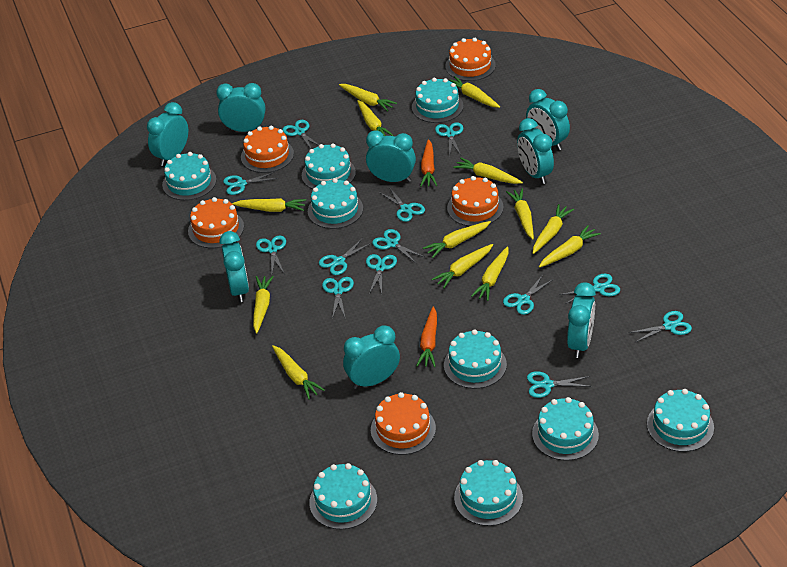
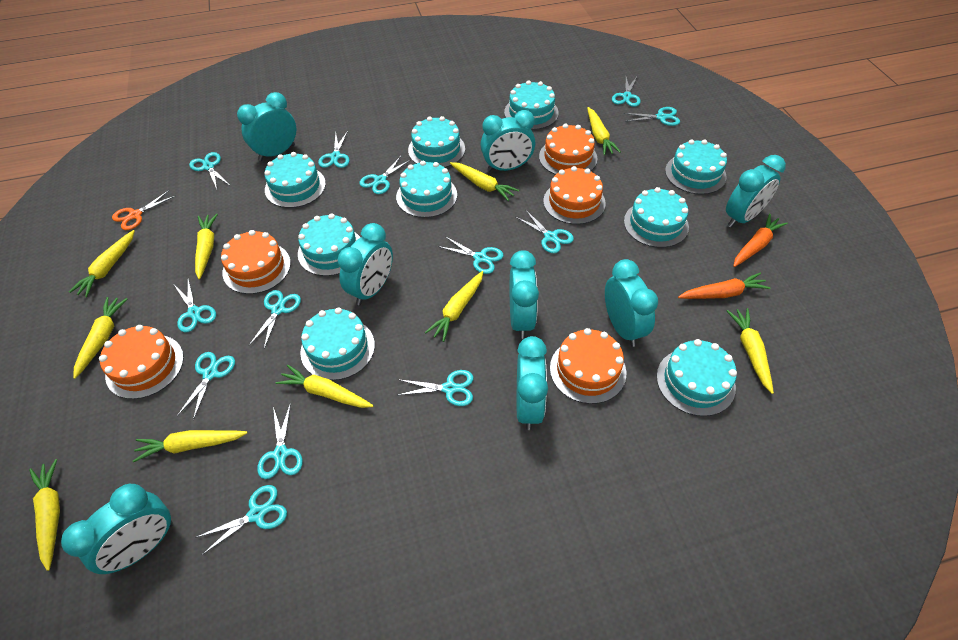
orange scissors: none = 0 -> [112,190,175,230] = 1
yellow carrot: [232,198,306,212] [253,276,274,334] [272,345,325,399] [339,84,397,112] [357,100,394,136] [423,221,491,258] [431,244,493,288] [449,76,500,108] [453,157,523,184] [471,247,509,301] [506,188,534,239] [533,204,574,254] [539,225,601,267] = 13 -> [29,459,60,571] [69,230,135,297] [73,297,128,379] [133,430,248,462] [195,214,218,279] [276,365,374,408] [425,271,483,342] [450,162,519,201] [587,107,621,155] [727,308,774,394] = 10

